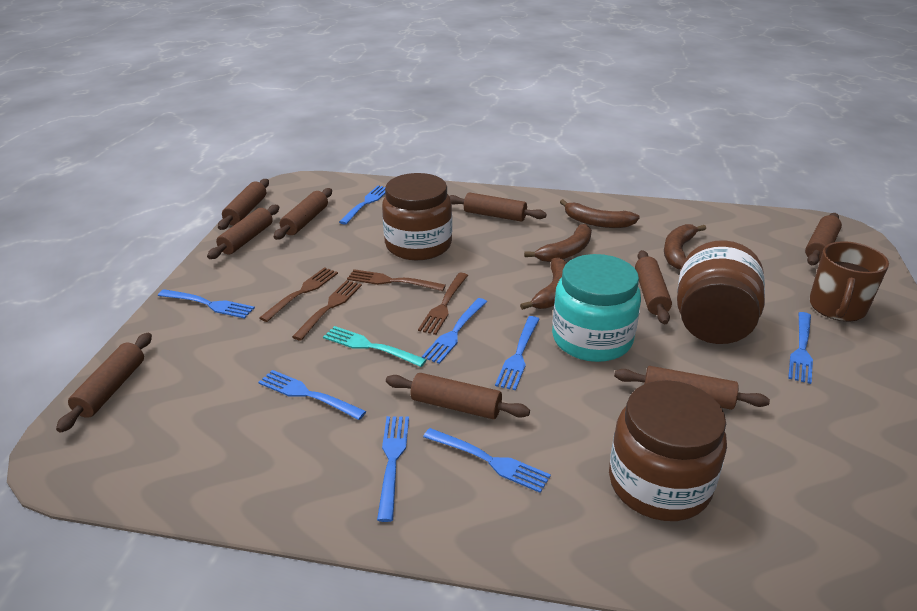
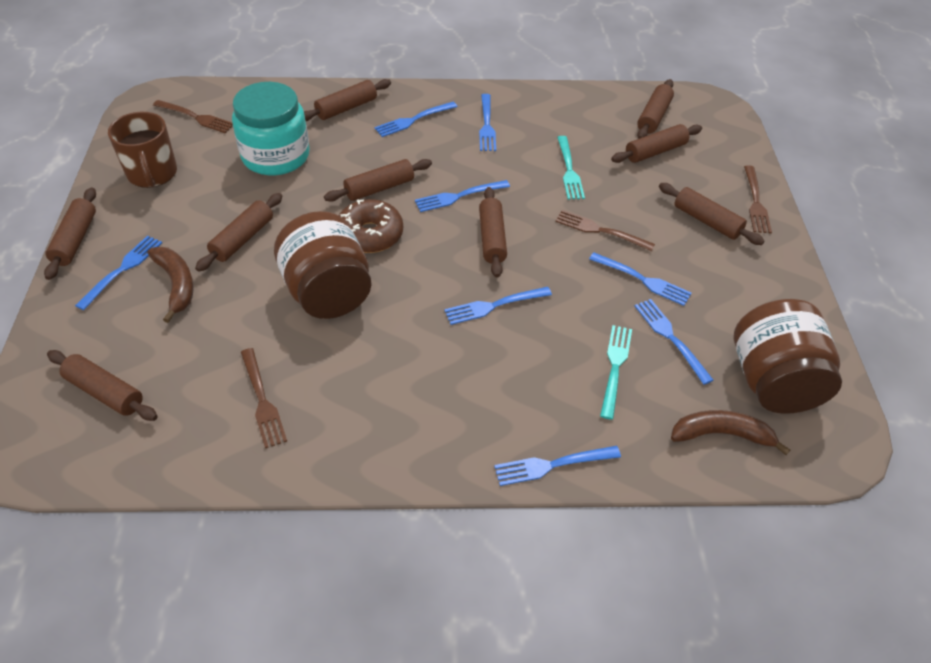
brown banana: [520,257,567,310] [524,224,592,262] [560,199,640,228] [664,224,706,270] = 4 -> [147,247,194,323] [671,410,790,455] = 2
brown donut: none = 0 -> [339,199,403,253] = 1
brown jar: [382,173,452,260] [609,380,727,521] [677,240,765,344] = 3 -> [274,211,371,319] [734,299,842,414] = 2
turquoise fork: [323,326,427,367] = 1 -> [557,136,585,199] [600,325,632,420] = 2

